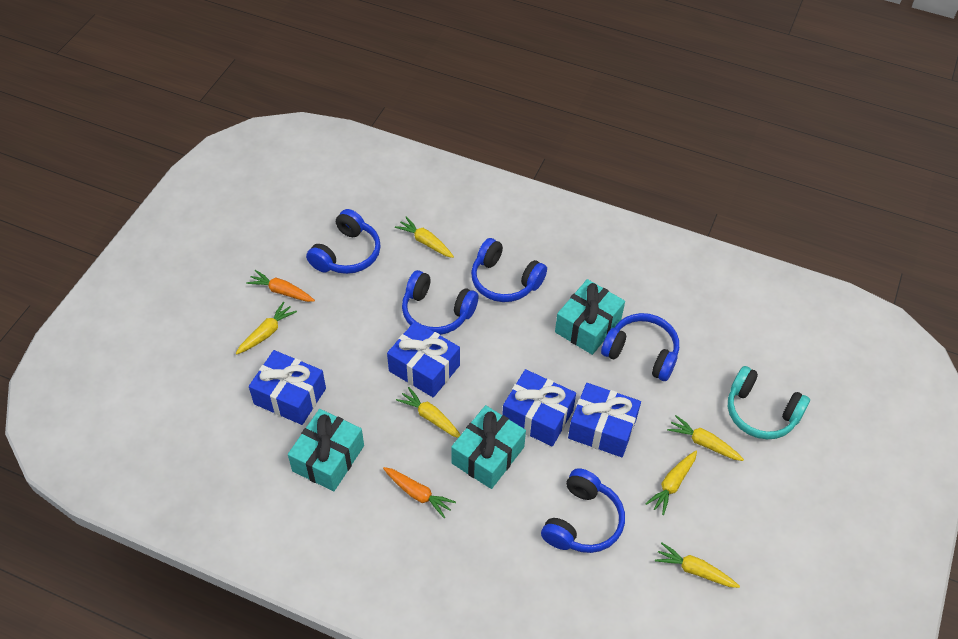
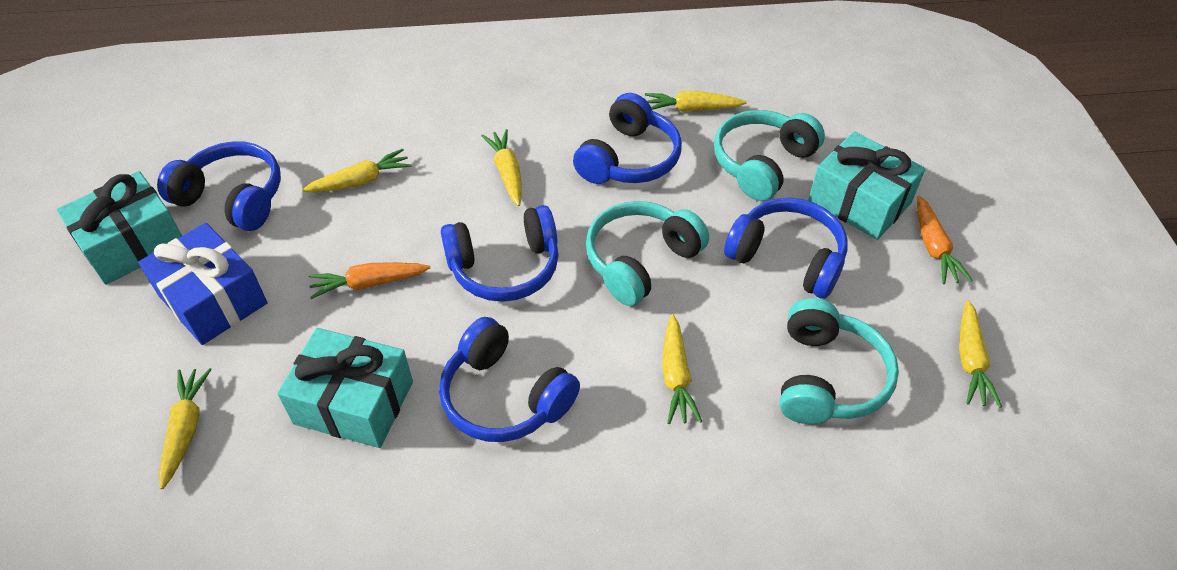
blue gift: [249,350,326,425] [387,321,460,397] [502,369,576,446] [568,383,641,457] = 4 -> [138,223,267,345] = 1
turquoise headphones: [728,366,810,439] = 1 -> [586,201,709,306] [714,110,825,201] [779,298,899,424] = 3

